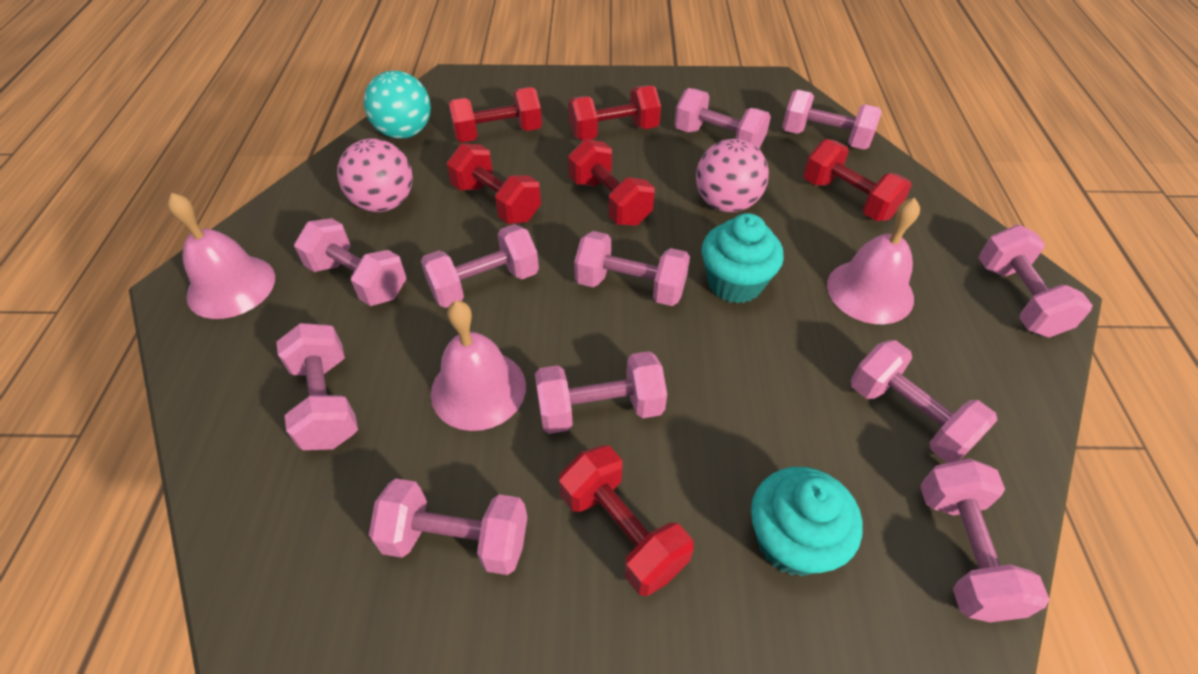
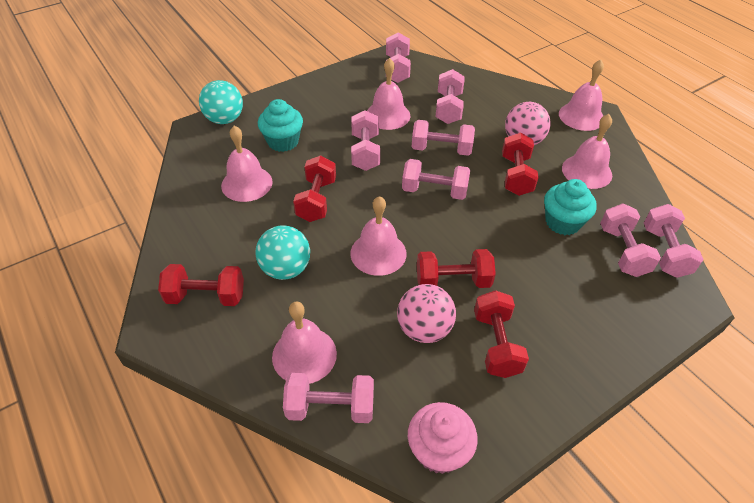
pink bell: [167,193,275,319] [431,301,526,431] [827,198,920,324] = 3 -> [221,126,273,202] [272,302,337,384] [351,196,407,276] [367,58,410,130] [559,59,604,131] [562,114,612,189] = 6
pink cupcake: none = 0 -> [408,402,478,474] = 1
pink dumbbell: [276,323,358,450] [294,218,406,306] [369,479,527,575] [421,224,539,308] [535,351,667,434] [574,231,690,306] [674,88,771,149] [782,90,882,150] [851,340,997,463] [920,458,1050,622] [979,225,1093,338] = 11 -> [283,373,374,423] [351,110,380,171] [386,32,411,83] [402,159,470,200] [412,120,475,156] [436,69,465,124] [600,204,661,277] [644,204,703,278] = 8
red dumbbell: [447,144,541,224] [448,87,542,142] [559,445,694,596] [568,85,661,141] [568,139,655,226] [803,139,912,221] = 6 -> [158,264,244,306] [293,156,336,222] [417,249,496,288] [474,290,529,378] [502,132,538,196] = 5
turquoise ball: [364,71,431,139] = 1 -> [199,80,243,124] [255,225,310,280] = 2

